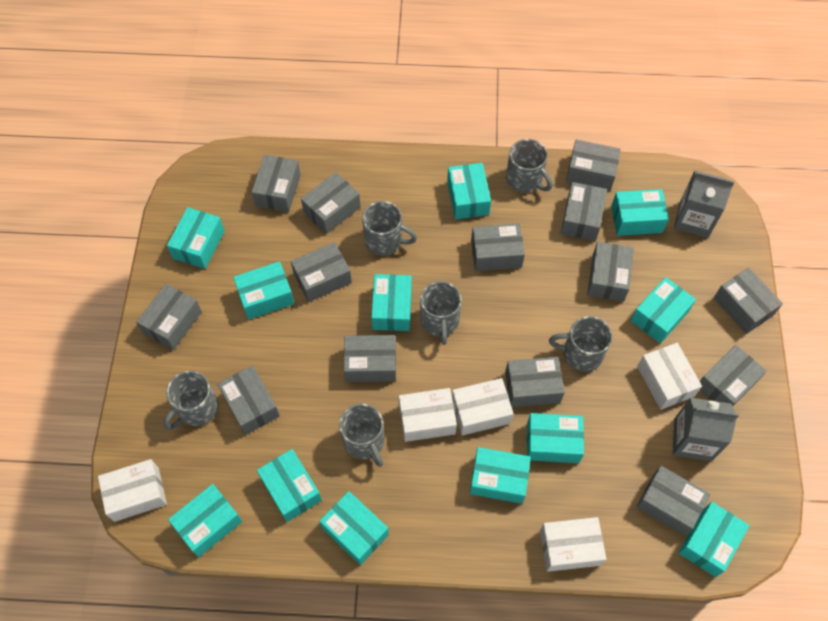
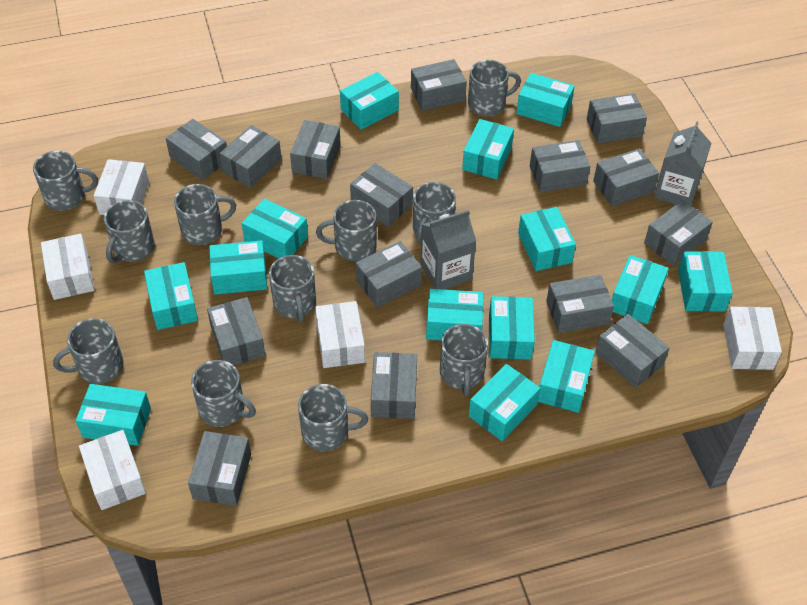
grey box: [136,284,202,350] [218,365,280,435] [252,155,301,212] [291,242,352,302] [301,172,361,234] [344,335,396,382] [471,223,525,271] [505,357,565,407] [561,182,607,241] [566,139,621,191] [587,242,634,302] [636,466,710,536] [700,345,767,406] [714,268,783,334] = 14 -> [166,119,227,180] [188,431,251,506] [207,297,265,365] [219,125,282,188] [290,120,341,179] [350,163,413,227] [356,241,422,307] [371,352,417,419] [411,59,467,111] [530,140,590,193] [546,275,614,333] [587,93,647,144] [593,149,659,206] [595,314,670,388] [644,200,713,266] = 15
grey mug: [163,371,218,430] [339,403,384,467] [362,201,417,255] [420,281,462,345] [506,139,552,193] [549,316,612,372] = 6 -> [33,151,98,211] [53,318,124,384] [104,200,155,264] [174,184,236,245] [191,360,256,427] [269,255,316,322] [298,384,368,452] [316,200,377,261] [413,182,456,244] [440,324,488,396] [468,60,521,117] = 11
turquoise box: [167,207,225,269] [168,484,242,557] [233,261,294,320] [257,449,322,522] [319,491,389,565] [371,274,412,331] [447,163,491,219] [470,447,531,504] [527,413,584,463] [611,189,669,236] [631,277,696,344] [678,502,750,577] = 12 -> [76,384,151,446] [144,262,198,330] [209,240,267,295] [242,198,308,259] [340,72,399,130] [426,289,484,340] [462,119,514,180] [469,364,541,441] [489,296,535,360] [516,73,575,127] [518,207,576,271] [538,340,595,413] [612,255,669,324] [678,251,733,312] = 14

